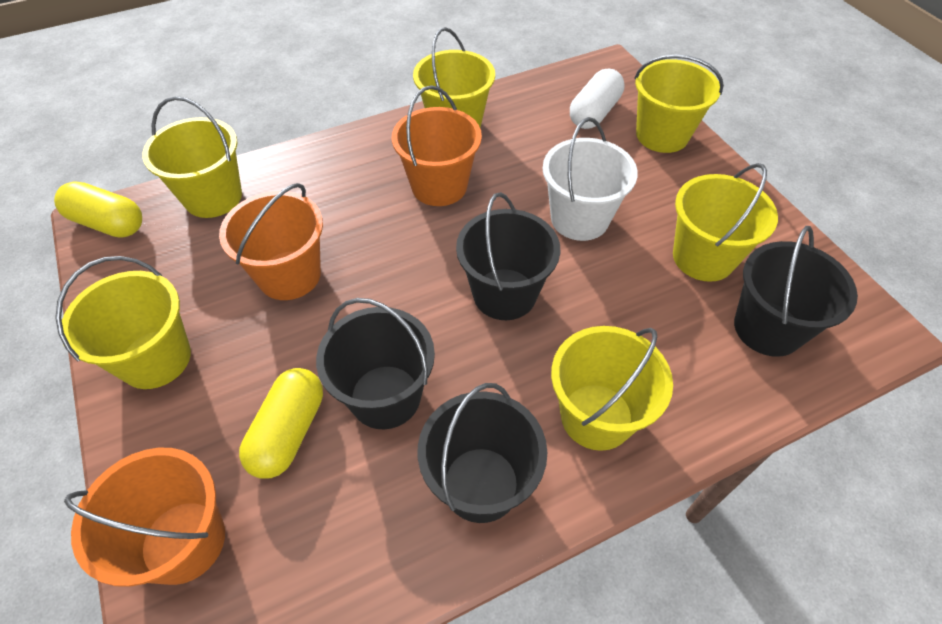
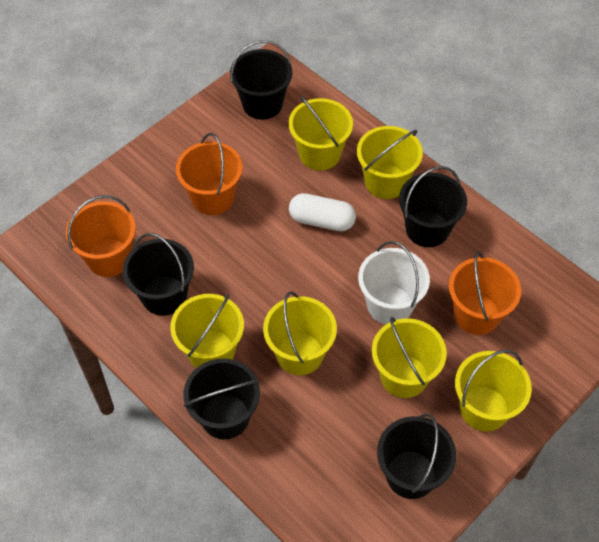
black bucket: [316,298,435,429] [418,383,547,523] [456,192,560,320] [734,226,858,357] = 4 -> [123,233,194,316] [183,359,260,439] [230,40,292,120] [377,414,456,499] [399,166,467,247] = 5
yellow capsule: [54,181,142,237] [239,368,323,479] = 2 -> none = 0

